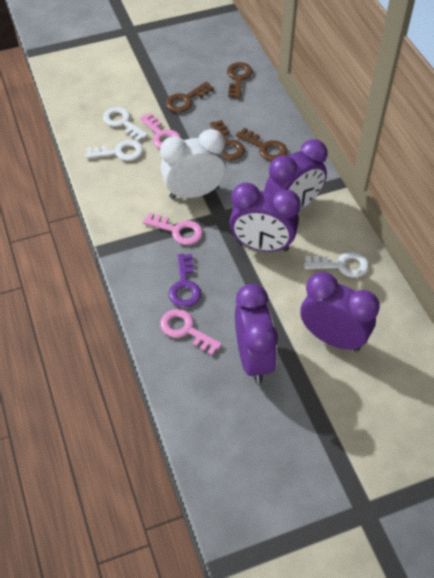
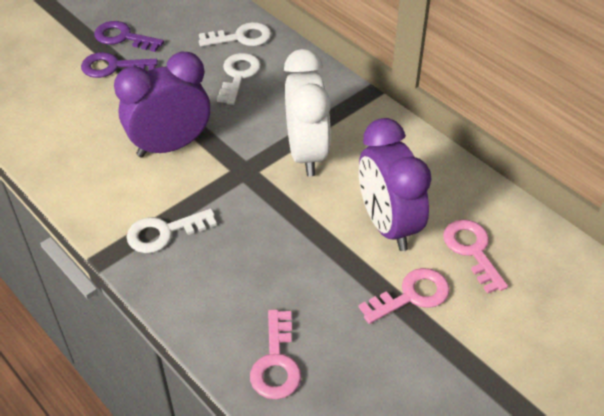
brown key: [165,82,214,113] [210,120,245,160] [227,62,253,99] [236,128,288,161] = 4 -> none = 0
purple clock: [229,182,301,252] [235,284,278,383] [264,139,328,211] [300,272,380,352] = 4 -> [114,52,210,158] [359,118,431,251] = 2
purple key: [169,254,201,308] = 1 -> [81,52,158,78] [94,21,164,52] = 2

